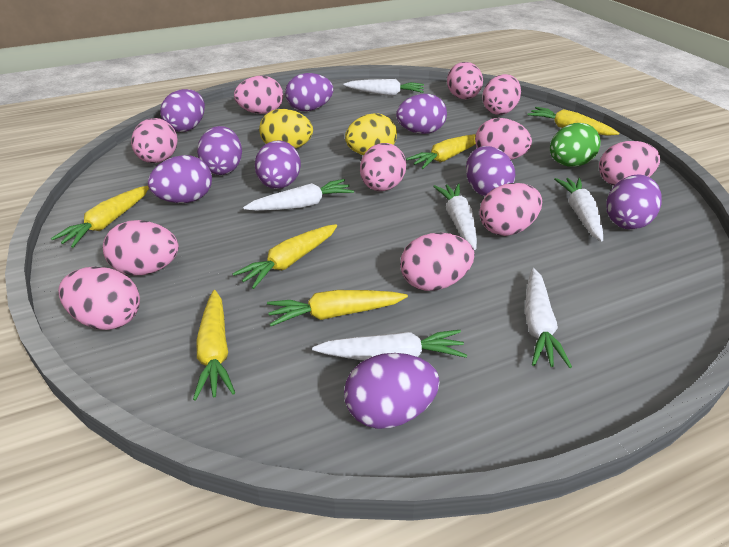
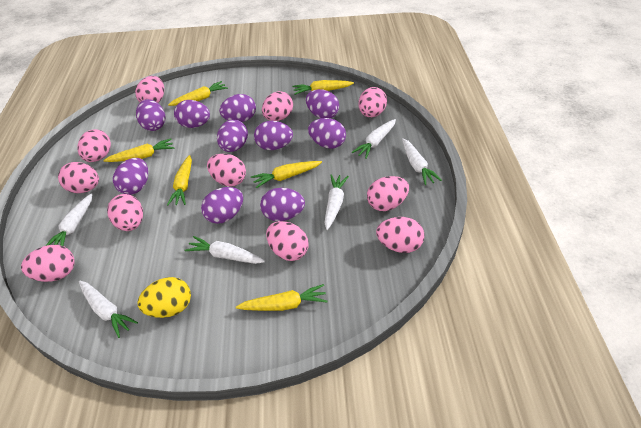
green egg: [550,123,601,167] = 1 -> none = 0
purple egg: [148,155,212,203] [160,89,205,132] [197,126,242,175] [255,140,301,189] [285,73,333,111] [344,353,440,429] [396,94,447,134] [466,146,515,196] [606,174,662,230] = 9 -> [113,158,148,195] [136,99,165,131] [174,100,210,128] [201,187,243,224] [217,120,248,152] [219,94,256,122] [254,121,293,150] [260,188,305,221] [306,89,339,118] [308,118,346,149] = 10
yellow egg: [259,109,313,149] [345,113,397,155] = 2 -> [138,277,191,318] = 1

